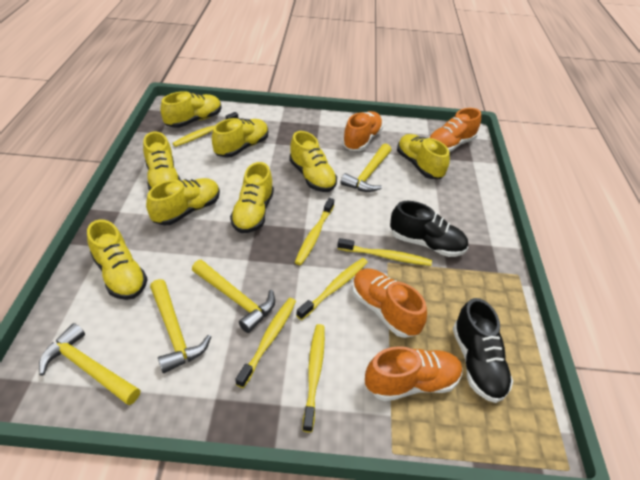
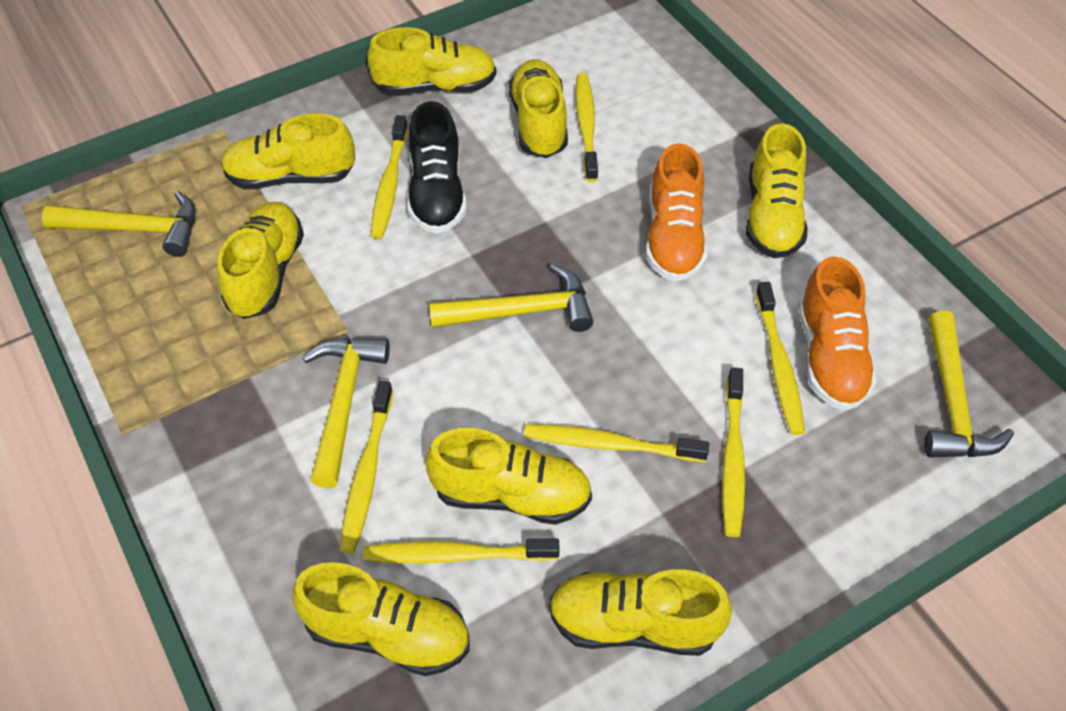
black shoe: [390,201,468,257] [453,298,513,403] = 2 -> [408,101,467,234] = 1
orange shoe: [342,111,383,151] [352,269,427,338] [365,346,462,401] [428,108,481,152] = 4 -> [646,143,707,282] [798,256,877,411] = 2
yellow toothbrush: [172,112,238,147] [235,298,296,388] [295,198,334,265] [296,258,368,320] [302,324,325,432] [337,238,432,266] = 6 -> [340,381,393,553] [363,539,559,563] [371,115,408,239] [524,424,709,462] [576,73,598,182] [722,367,745,537] [756,282,805,435] = 7

